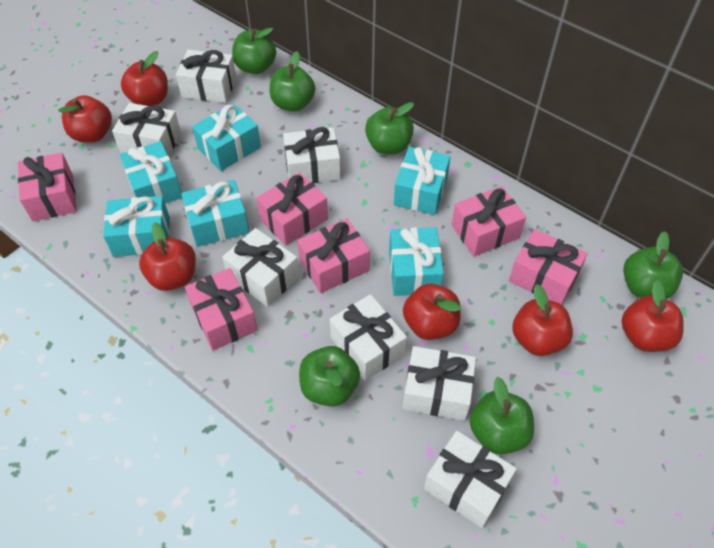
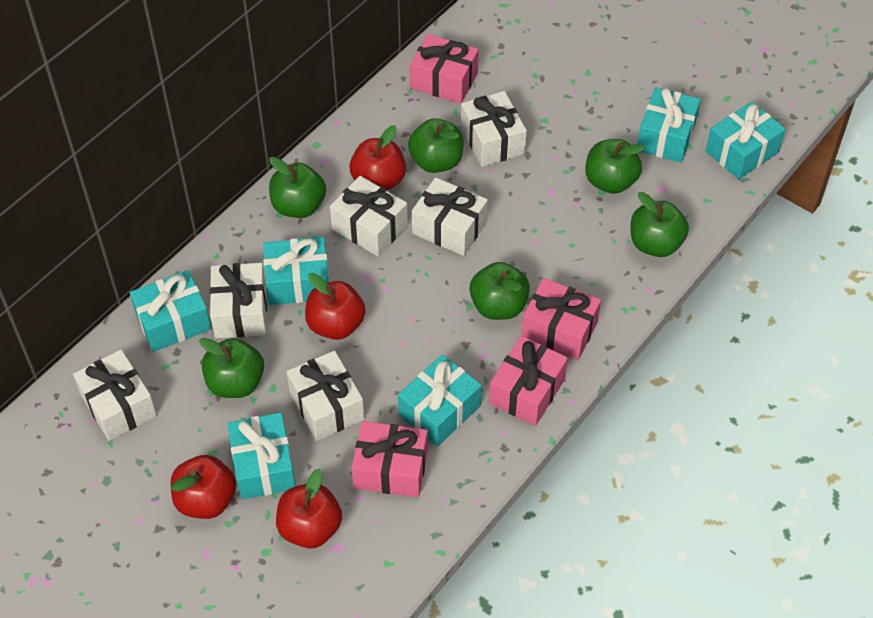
pink gift: [18,153,77,221] [185,268,258,350] [256,172,328,246] [297,218,370,293] [451,186,526,257] [509,229,588,305] = 6 -> [352,421,428,498] [410,34,479,104] [489,336,568,426] [521,278,601,360] = 4
red apple: [58,95,112,143] [121,51,168,106] [139,222,196,291] [403,284,461,340] [512,284,573,356] [622,280,684,352] = 6 -> [171,455,236,519] [276,469,342,549] [305,273,366,340] [349,125,406,190] = 4
white gift: [112,103,181,156] [176,50,236,103] [222,228,299,307] [283,127,341,183] [330,294,407,381] [403,346,476,421] [424,431,517,528] = 7 -> [73,350,157,441] [210,263,267,338] [287,351,364,441] [330,176,408,257] [412,177,488,256] [461,91,527,167] = 6

